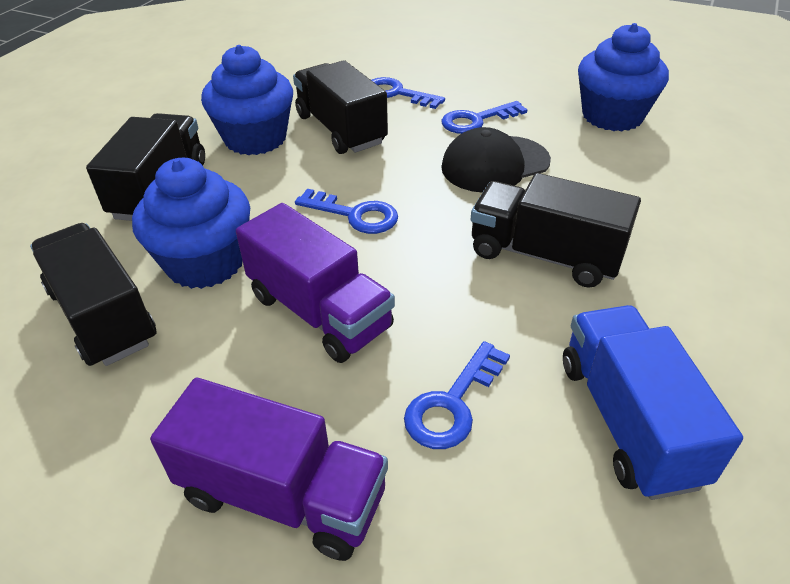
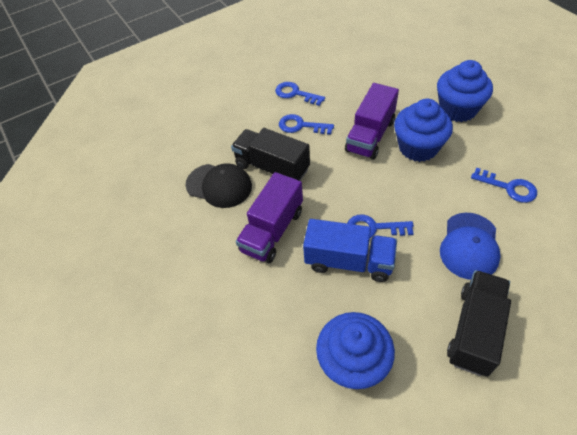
black truck: [30,223,156,366] [86,113,205,221] [293,60,388,154] [470,173,641,288] = 4 -> [231,128,310,181] [447,270,511,377] = 2
blue cap: none = 0 -> [440,213,501,280] = 1

